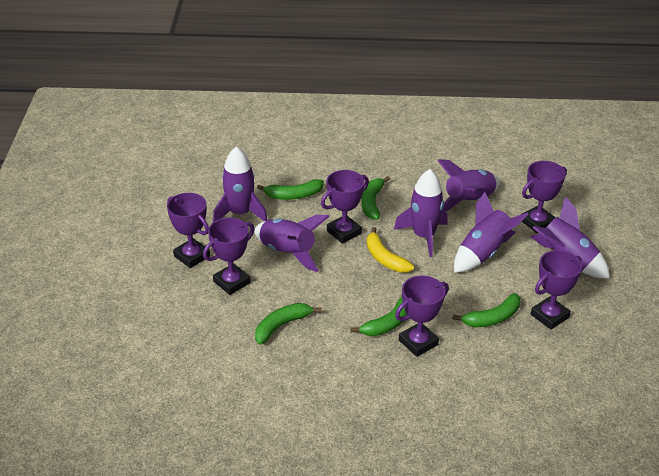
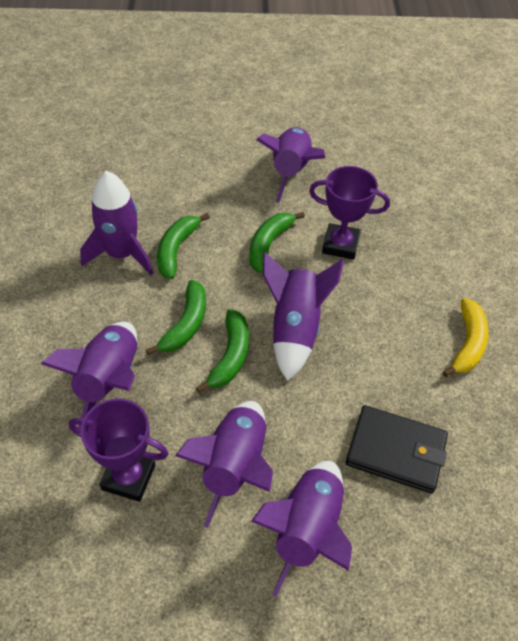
black wallet: none = 0 -> [346,405,448,493] = 1
green banana: [255,303,321,345] [257,179,324,200] [351,296,407,336] [361,176,390,220] [452,293,521,327] = 5 -> [146,280,206,355] [157,213,210,279] [196,309,249,393] [249,212,305,273] = 4
purple trophy: [167,193,210,268] [203,218,255,295] [321,170,369,244] [395,275,449,357] [522,161,567,233] [531,250,582,330] = 6 -> [69,398,169,502] [309,166,390,260] = 2

